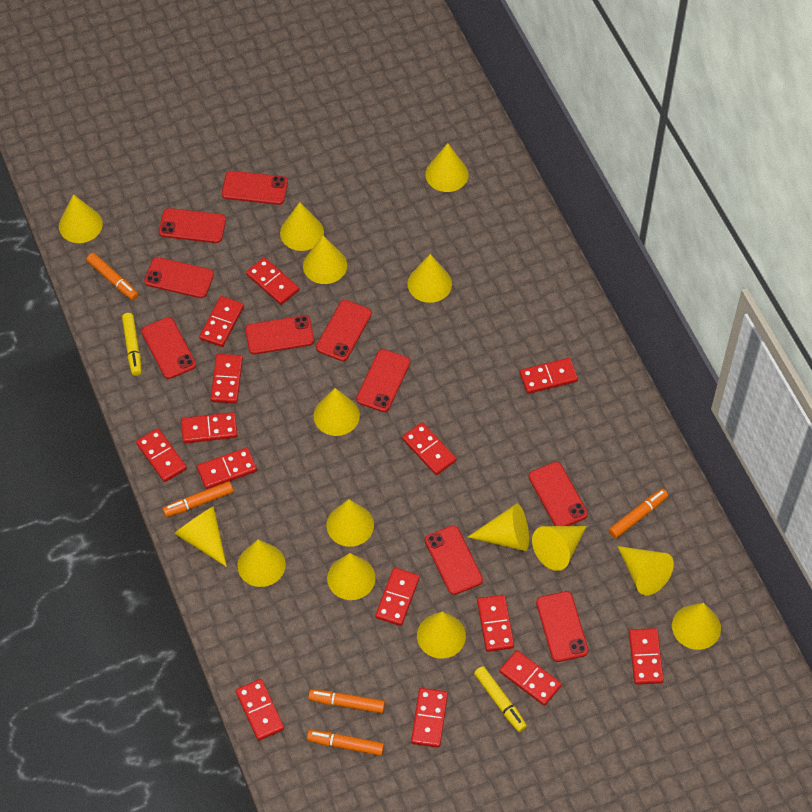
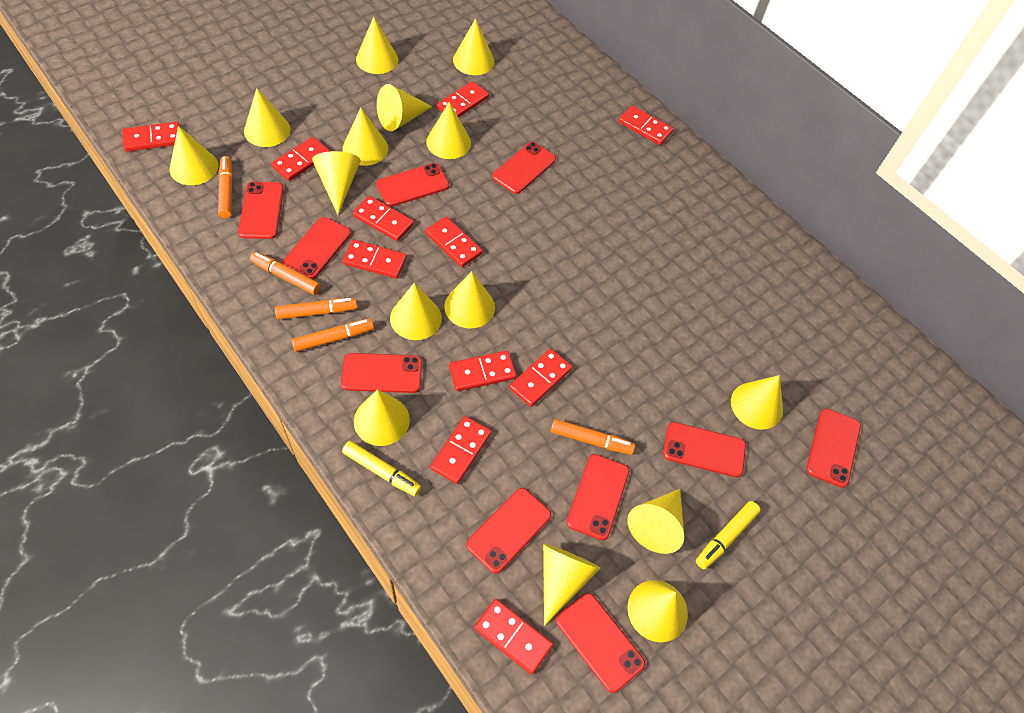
red domino: [136,428,187,482] [181,412,238,444] [197,448,257,489] [199,296,244,347] [210,354,243,403] [236,679,284,741] [246,257,299,305] [375,568,420,626] [402,422,457,475] [411,688,448,748] [477,595,514,652] [499,650,562,706] [520,358,578,394] [629,628,664,685] = 14 -> [122,122,180,152] [271,137,330,181] [342,239,407,279] [353,196,414,241] [425,217,483,267] [430,416,491,484] [437,81,489,118] [449,351,516,391] [474,599,553,675] [509,348,572,407] [618,105,673,145] = 11

